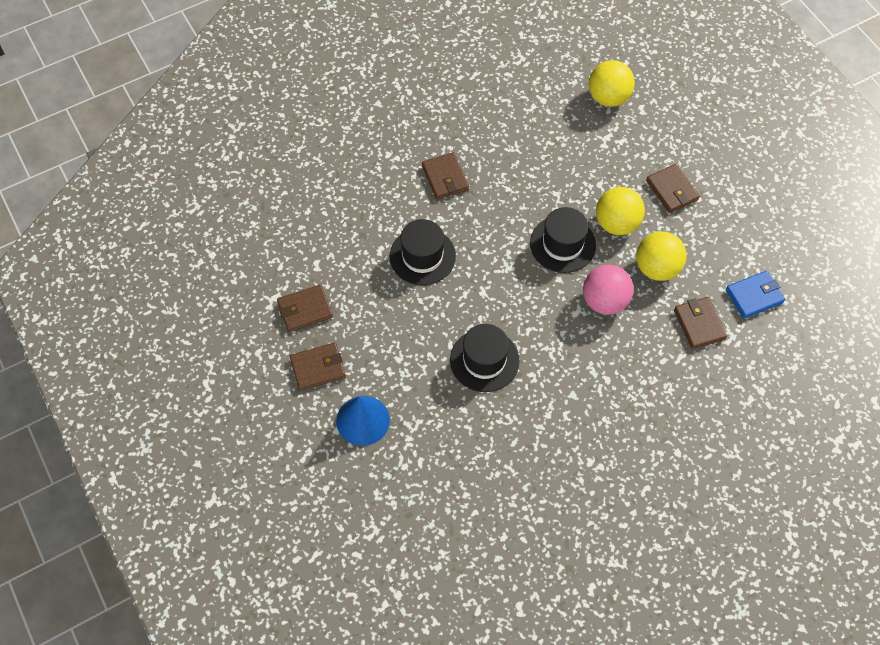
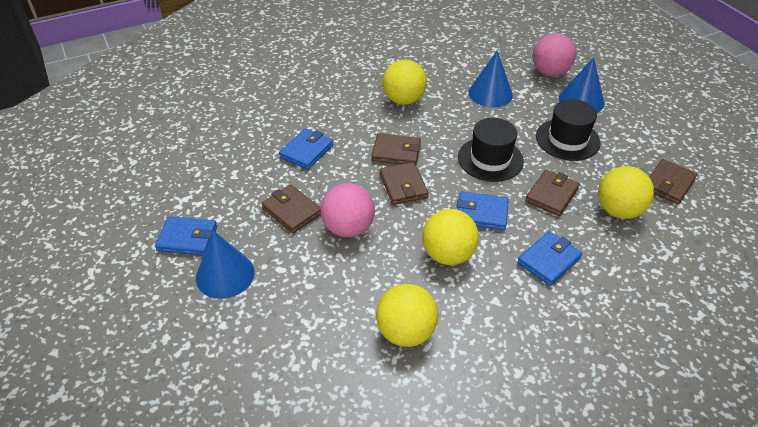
black hat: [389,219,456,285] [450,324,519,392] [530,207,596,273] = 3 -> [458,118,524,182] [536,99,601,161] = 2
blue cone: [336,396,390,446] = 1 -> [196,231,255,299] [468,50,513,107] [559,57,604,113] = 3
blue wallet: [726,271,785,319] = 1 -> [155,216,217,256] [279,128,333,170] [456,191,509,230] [517,231,582,286] = 4
pink ball: [583,265,634,315] = 1 -> [321,183,375,237] [532,33,576,76] = 2
yellow ball: [589,60,635,107] [596,187,645,235] [636,231,687,281] = 3 -> [376,284,439,347] [383,60,427,105] [422,209,479,265] [598,166,654,219] = 4

